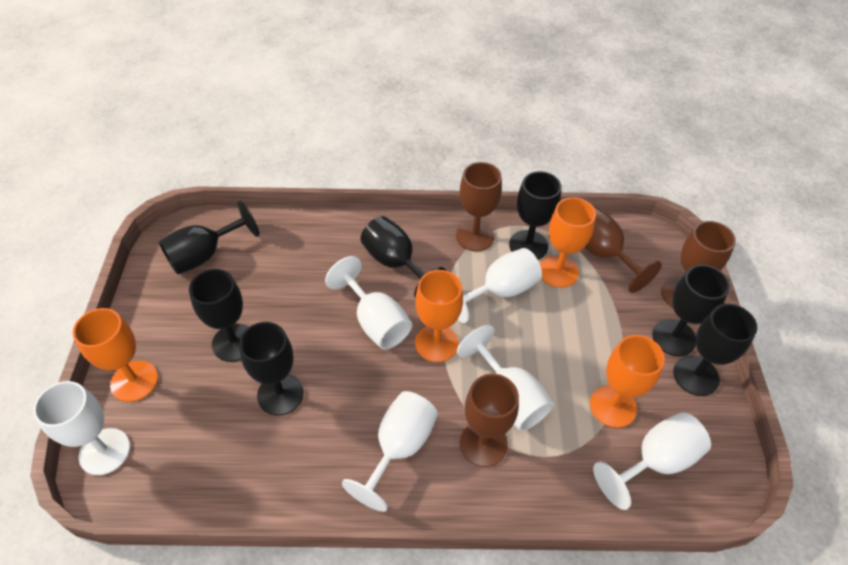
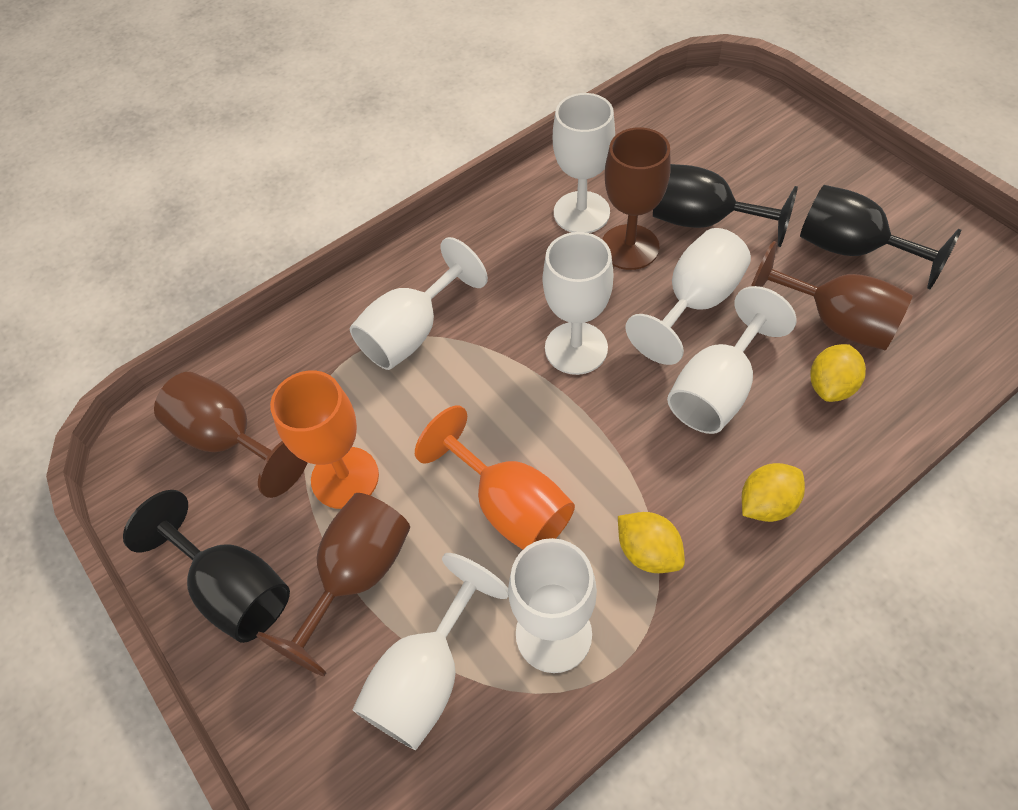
black goblet: [159,201,259,275] [189,269,249,362] [239,322,304,415] [361,216,447,299] [509,171,561,260] [652,264,730,356] [673,304,757,396] = 7 -> [123,490,290,643] [653,164,798,247] [800,185,961,289] = 3
orange goblet: [73,308,158,402] [415,270,463,362] [540,197,596,288] [590,335,665,428] = 4 -> [270,371,379,509] [415,406,575,550] = 2
white goblet: [33,381,130,475] [325,256,412,350] [342,391,438,512] [457,325,554,431] [458,248,542,323] [593,412,711,510] = 6 -> [350,237,488,370] [352,553,509,750] [508,538,597,673] [543,232,614,375] [553,93,615,233] [625,228,751,365] [667,286,797,434] = 7
yellow lemon: none = 0 -> [618,512,685,573] [742,463,805,522] [810,344,866,402] = 3

